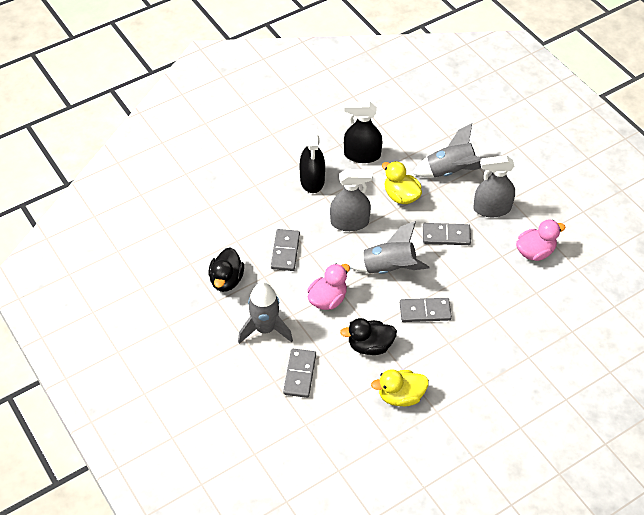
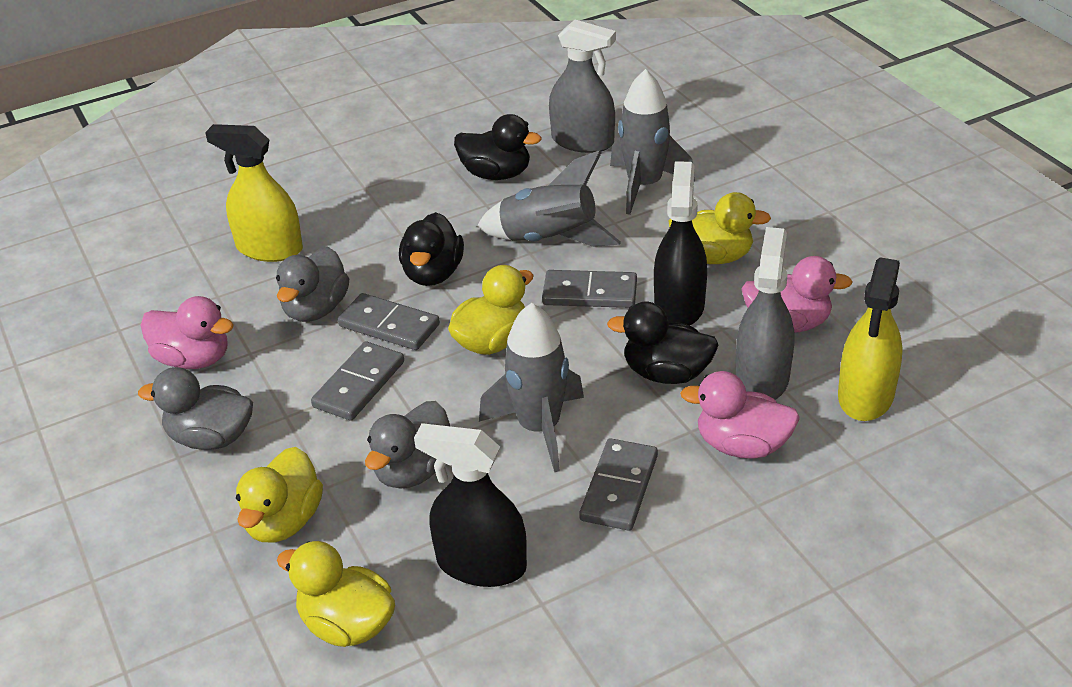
black duck: [208,247,244,292] [340,318,397,355] = 2 -> [399,212,464,286] [454,114,542,180] [607,302,719,384] = 3
grey duck: none = 0 -> [138,367,253,450] [276,247,349,322] [365,401,450,489] = 3
pink duck: [307,264,350,310] [516,220,566,261] = 2 -> [141,296,234,369] [680,371,800,459] [741,256,852,332] = 3
yellow duck: [371,369,429,406] [382,161,422,204] = 2 -> [236,447,323,542] [277,541,395,647] [448,265,534,355] [668,192,771,264] = 4
yellow spray bottle: none = 0 -> [205,124,303,262] [838,257,903,421] = 2

